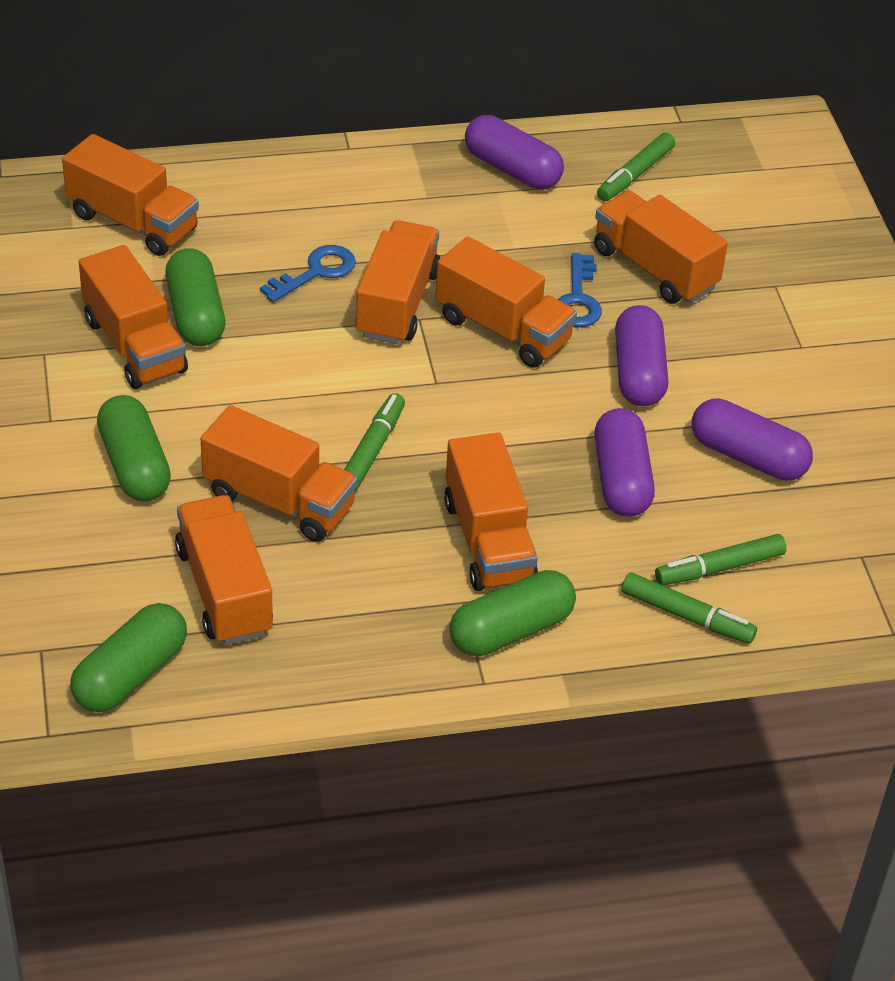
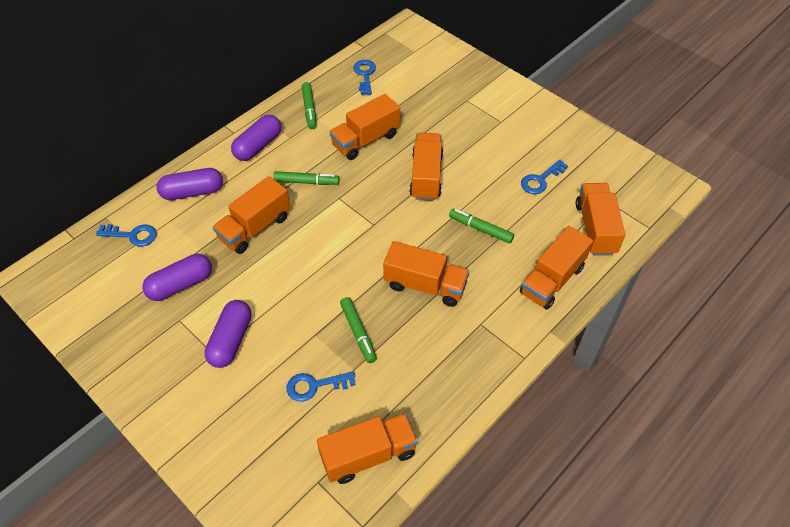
blue key: [260,245,356,303] [557,253,602,327] = 2 -> [96,224,157,247] [287,371,356,402] [353,60,376,95] [521,160,568,194] = 4
green capsule: [70,603,187,712] [97,395,171,501] [165,248,225,346] [449,570,576,656] = 4 -> none = 0
orange truck: [62,134,199,256] [79,245,188,389] [175,495,273,645] [201,405,358,542] [356,220,440,344] [435,237,577,368] [444,433,538,591] [594,191,728,304] = 8 -> [213,176,290,254] [317,413,418,484] [330,94,400,160] [383,241,469,307] [409,133,443,201] [520,226,593,310] [576,183,625,256] = 7

